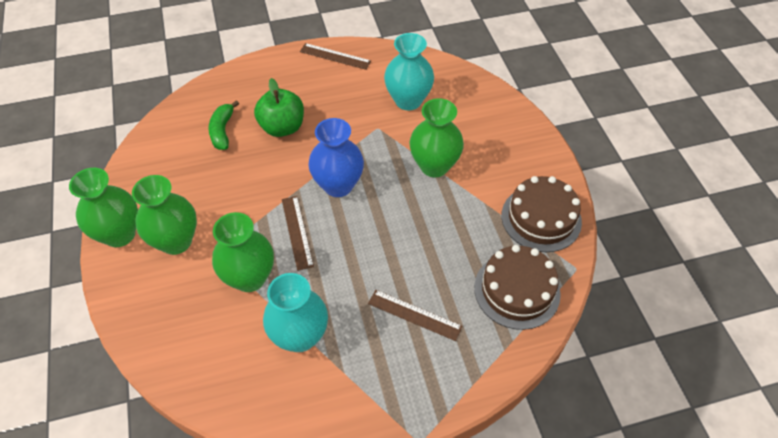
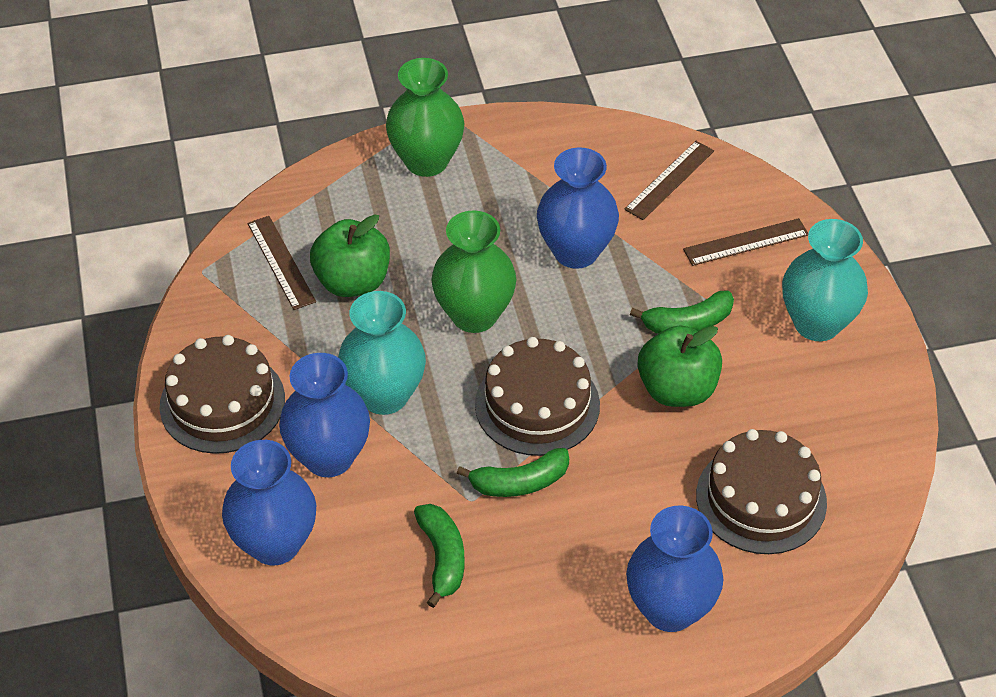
blue vase: [308,118,364,197] = 1 -> [222,440,316,565] [279,353,370,477] [537,147,619,269] [626,505,723,632] = 4
brown cake: [474,245,561,330] [501,176,582,252] = 2 -> [160,335,285,454] [475,337,600,456] [696,429,827,554] = 3
green apple: [254,78,304,137] = 1 -> [310,214,390,297] [638,326,722,407] = 2
green banana: [209,100,239,150] = 1 -> [414,504,465,608] [457,448,569,497] [630,290,734,334] = 3
green vase: [69,168,138,247] [132,175,197,255] [212,212,274,292] [410,98,464,177] = 4 -> [386,58,465,177] [431,210,516,333] = 2

